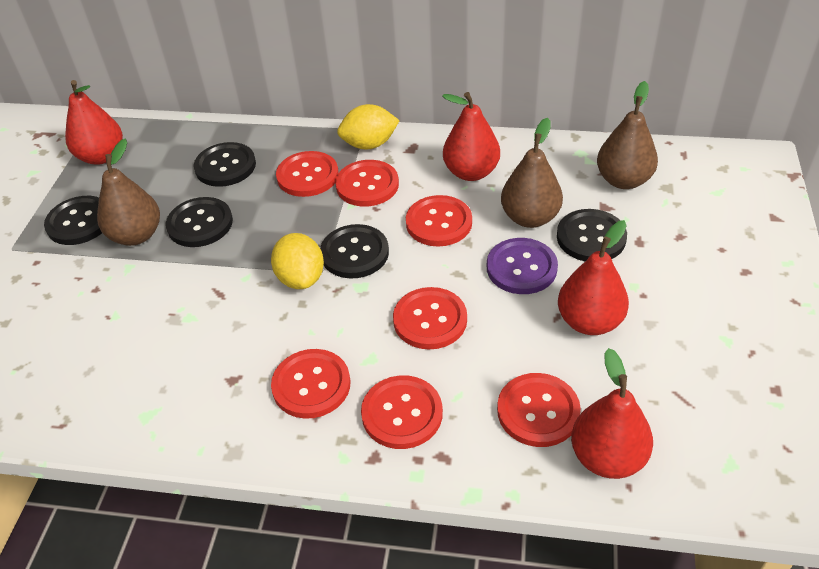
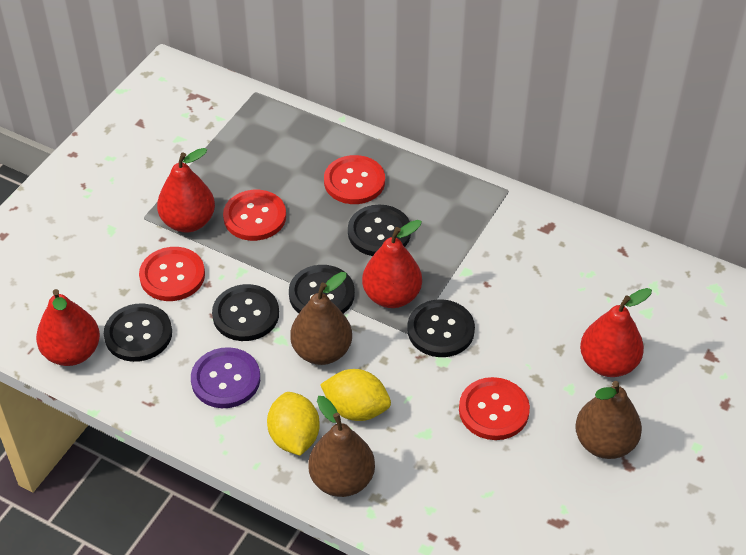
red button: [271,349,350,419] [276,151,339,197] [335,160,399,207] [361,375,443,449] [393,287,467,349] [406,195,472,247] [497,373,581,447] = 7 -> [139,247,205,301] [223,190,286,241] [324,155,385,204] [459,377,530,440] = 4

